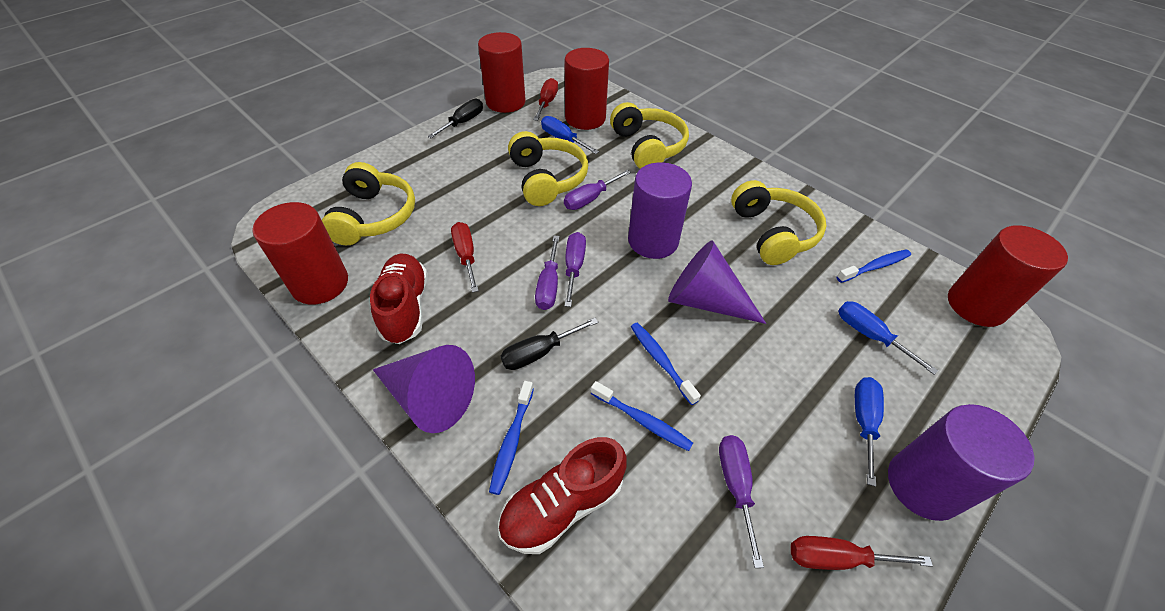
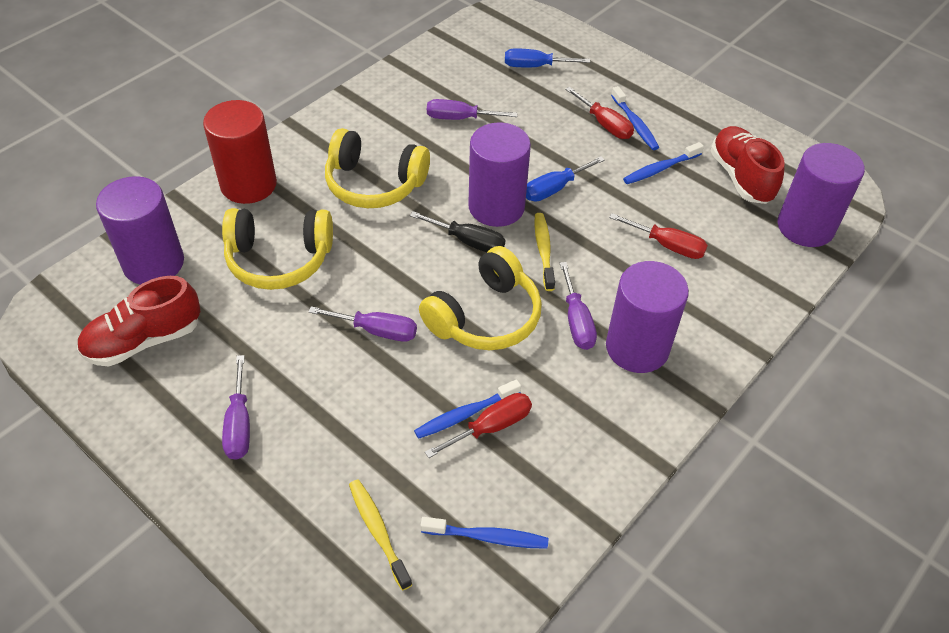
black screwdriver: [427,99,483,138] [501,318,598,370] = 2 -> [410,211,505,252] = 1
blue screwdriver: [541,116,599,154] [838,301,938,375] [855,377,884,487] = 3 -> [505,48,590,67] [526,156,605,202] = 2
purple cone: [373,345,475,433] [668,240,766,324] = 2 -> none = 0
purple cylinder: [628,162,692,259] [888,404,1034,521] = 2 -> [96,176,184,285] [468,123,531,227] [606,261,689,373] [778,143,865,247] = 4
red cylinder: [252,202,348,305] [478,32,526,113] [565,48,609,130] [948,225,1068,327] = 4 -> [203,100,277,204] = 1
yellow headphones: [322,162,415,245] [508,131,588,206] [610,102,689,169] [731,180,826,265] = 4 -> [222,208,333,290] [325,128,430,208] [419,246,542,350] = 3
yellow toothbrush: none = 0 -> [349,480,412,590] [534,213,555,291] = 2

